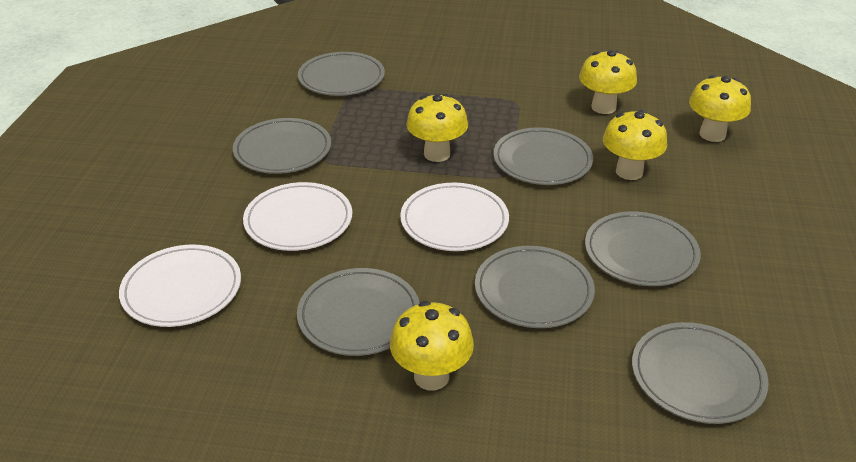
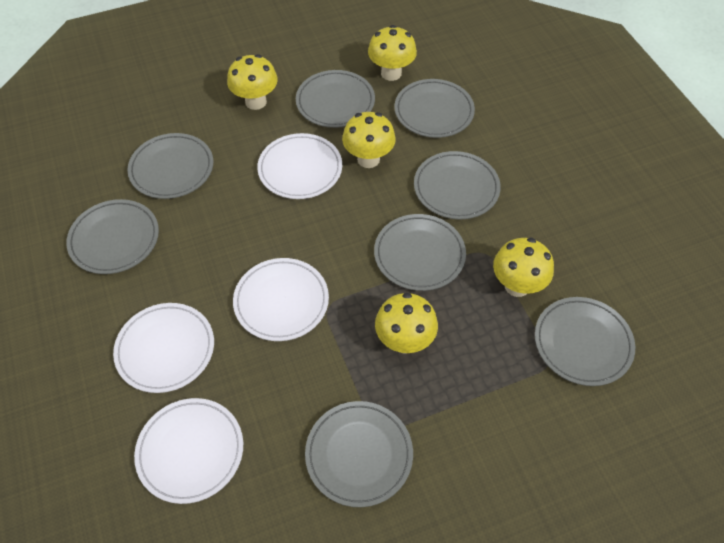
grey plate: [233,118,331,174] [297,268,420,356] [298,52,385,96] [475,246,595,328] [493,127,593,185] [585,211,701,286] [632,322,769,424] = 7 -> [66,199,159,274] [127,133,213,199] [296,70,375,128] [305,401,413,507] [374,214,466,291] [394,79,475,138] [414,151,501,219] [535,297,635,386] = 8
white plate: [119,245,241,327] [243,182,352,251] [400,183,509,251] = 3 -> [113,303,214,393] [134,398,243,504] [233,258,329,341] [257,133,342,199] = 4

